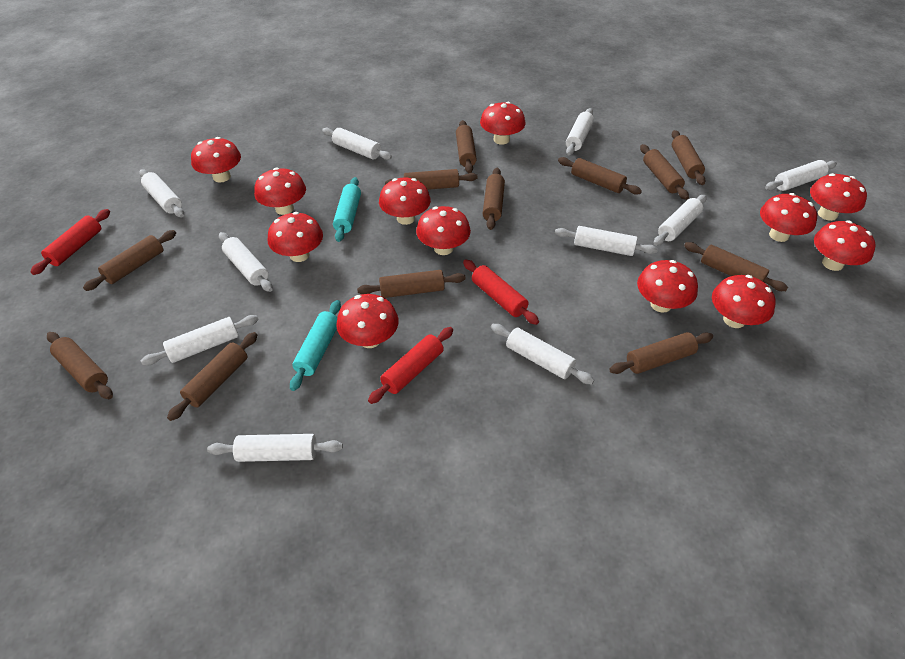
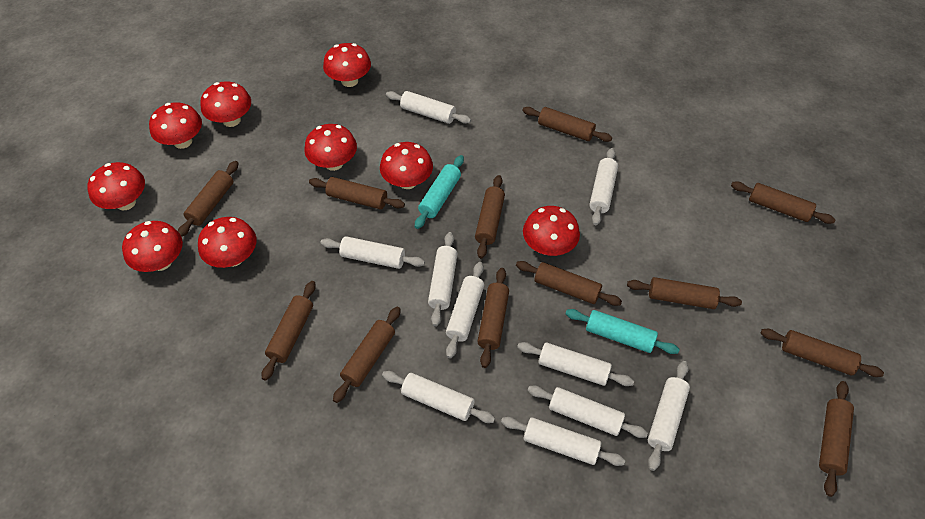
red mushroom: [191,137,241,183] [254,167,306,215] [267,212,323,262] [336,294,399,348] [379,178,431,225] [416,206,471,255] [480,102,525,145] [637,260,698,312] [712,275,776,328] [760,193,817,242] [810,173,867,221] [814,221,876,271] = 12 -> [87,162,145,211] [122,221,183,272] [149,102,202,149] [198,217,257,268] [200,81,251,127] [304,124,357,171] [323,43,371,87] [380,142,433,189] [523,206,580,256] = 9
red rolling pin: [30,209,110,275] [368,327,453,404] [463,259,539,325] = 3 -> none = 0

